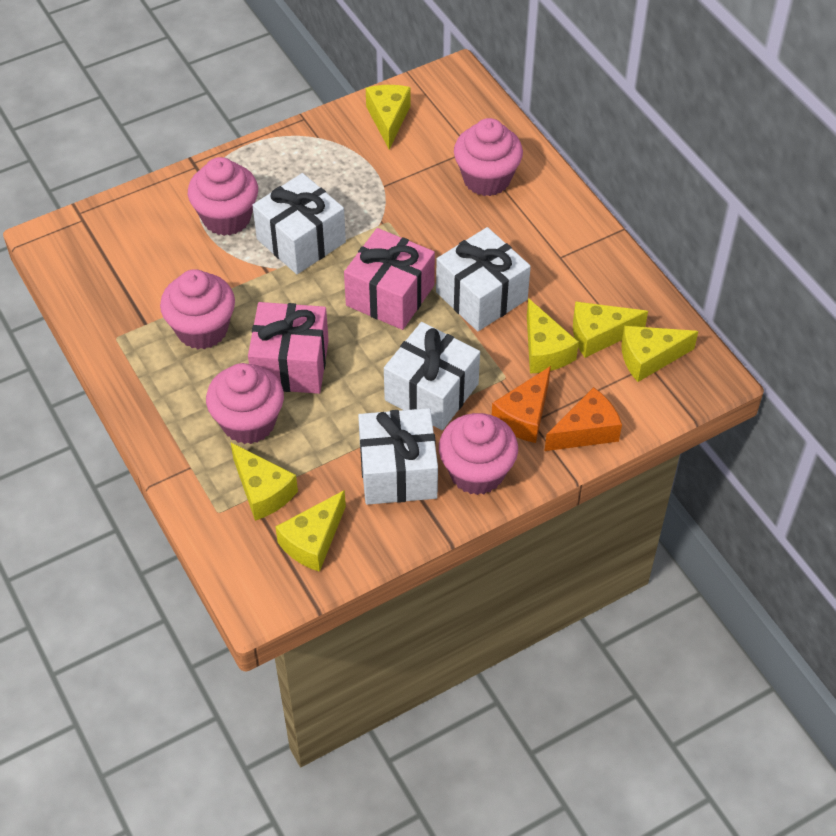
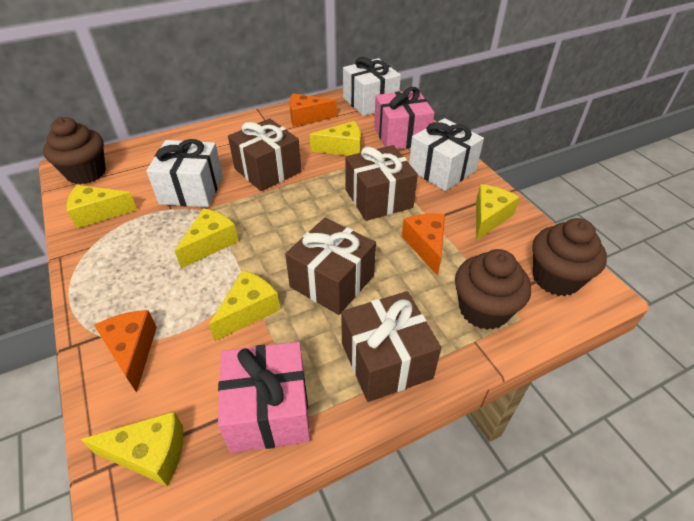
brown cupcake: none = 0 -> [43,117,106,184] [455,249,531,330] [532,218,607,296] = 3
brown gift: none = 0 -> [228,118,301,191] [285,218,376,315] [341,291,441,402] [345,145,418,221] = 4
orange cheese: [492,366,551,443] [545,387,622,451] = 2 -> [94,310,157,393] [289,94,337,127] [402,213,445,276] = 3
pink cupcake: [160,269,235,349] [188,157,258,236] [206,363,284,444] [439,413,518,495] [454,118,523,196] = 5 -> none = 0
white gift: [252,173,346,274] [358,408,438,505] [384,322,480,430] [436,227,531,331] = 4 -> [146,139,223,207] [343,57,401,116] [409,118,484,191] = 3

